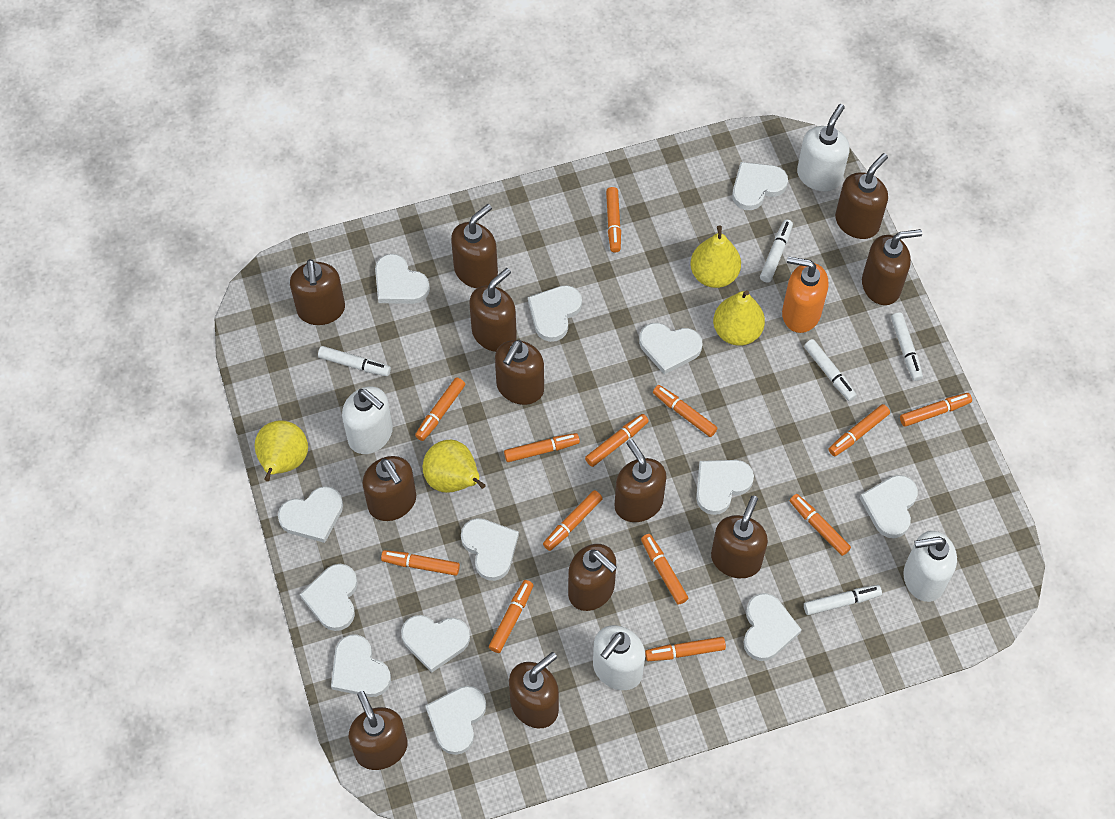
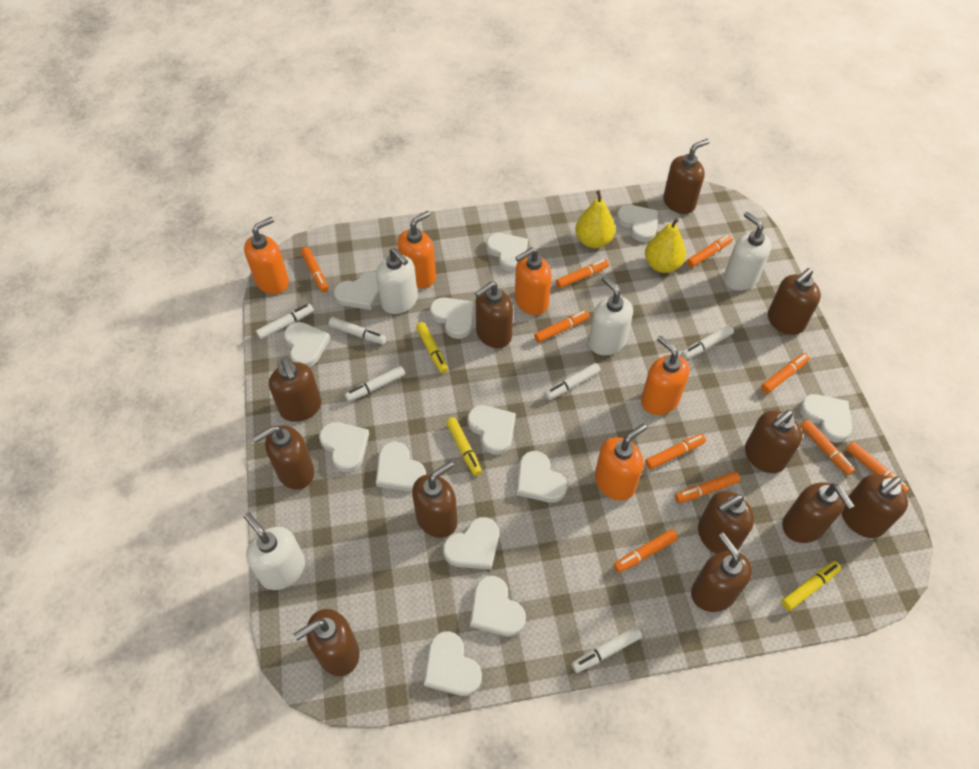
orange marker: [381,550,460,576] [415,377,465,441] [489,580,533,653] [504,433,580,462] [543,490,603,551] [585,414,649,467] [606,187,621,253] [641,534,688,605] [645,637,726,661] [653,385,718,437] [790,494,851,556] [828,404,890,456] [900,393,972,427] = 13 -> [301,247,328,292] [534,310,589,343] [556,259,609,288] [614,529,678,573] [645,434,706,470] [675,471,740,503] [686,235,733,268] [761,353,810,393] [800,419,855,475] [846,442,909,493] = 10
orange soap dispenser: [782,256,829,333] = 1 -> [244,217,289,294] [397,211,436,288] [515,247,552,315] [595,424,647,501] [641,336,690,415] = 5
white marker: [318,346,391,376] [760,220,793,282] [804,339,857,401] [804,585,882,615] [891,312,923,381] = 5 -> [256,304,314,339] [329,317,387,344] [345,366,405,402] [544,363,601,400] [571,626,642,673] [681,325,734,360] = 6
yellow marker: none = 0 -> [416,322,448,373] [446,417,482,476] [781,561,841,611] = 3
yellow pear: [254,420,308,481] [423,440,486,493] [690,225,741,288] [713,290,765,346] = 4 -> [575,190,615,248] [645,218,686,273] = 2

